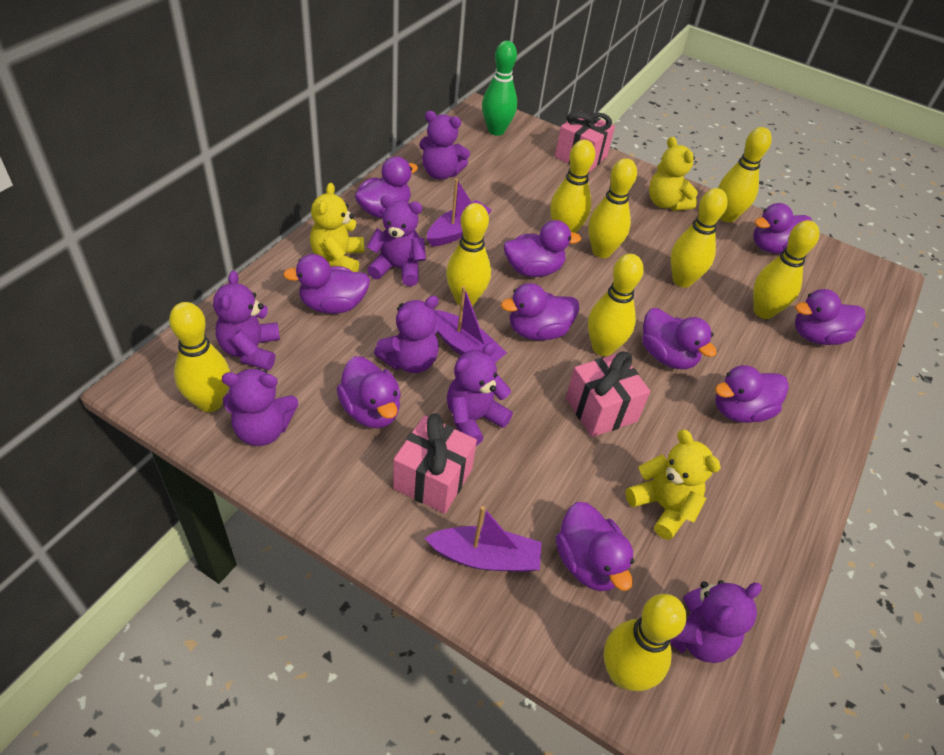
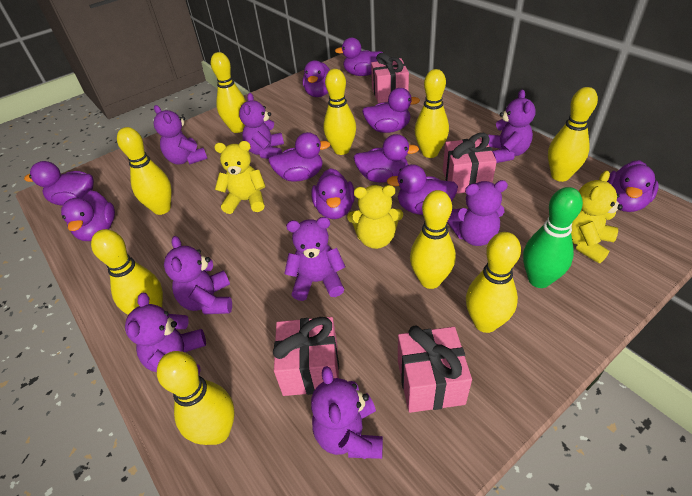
pink gift: [393,413,477,514] [555,111,615,173] [566,351,650,437] = 3 -> [273,317,339,396] [371,53,409,103] [398,325,472,413] [443,133,497,194] = 4
purple boat: [425,506,542,572] [427,179,492,246] [434,286,507,363] = 3 -> none = 0
purple teddy bear: [213,271,280,370] [222,368,298,446] [367,196,426,286] [374,296,439,373] [419,111,470,180] [447,342,513,446] [670,580,762,663] = 7 -> [125,293,206,375] [154,105,207,165] [164,236,232,314] [239,93,284,159] [284,217,345,301] [311,366,383,459] [447,180,508,246] [488,89,536,163] = 8

